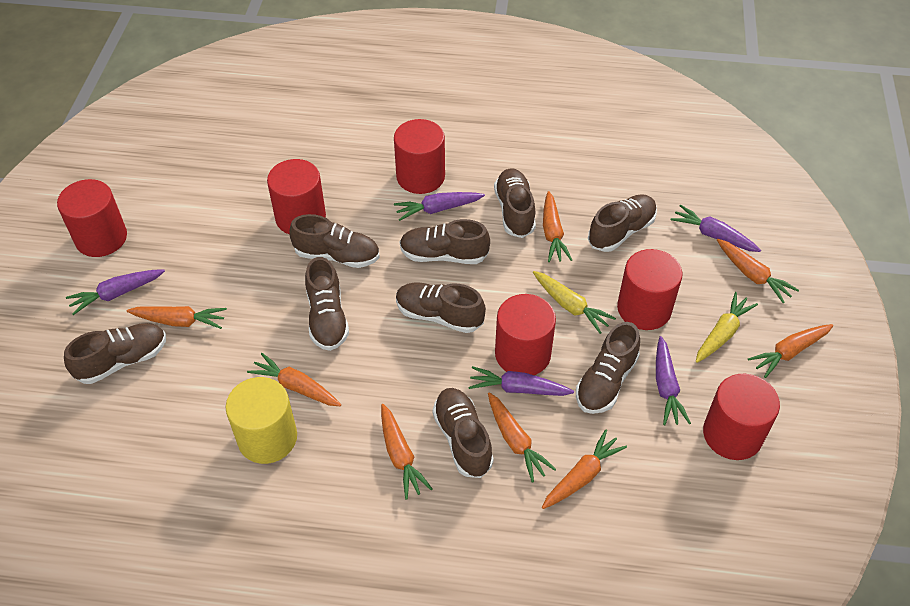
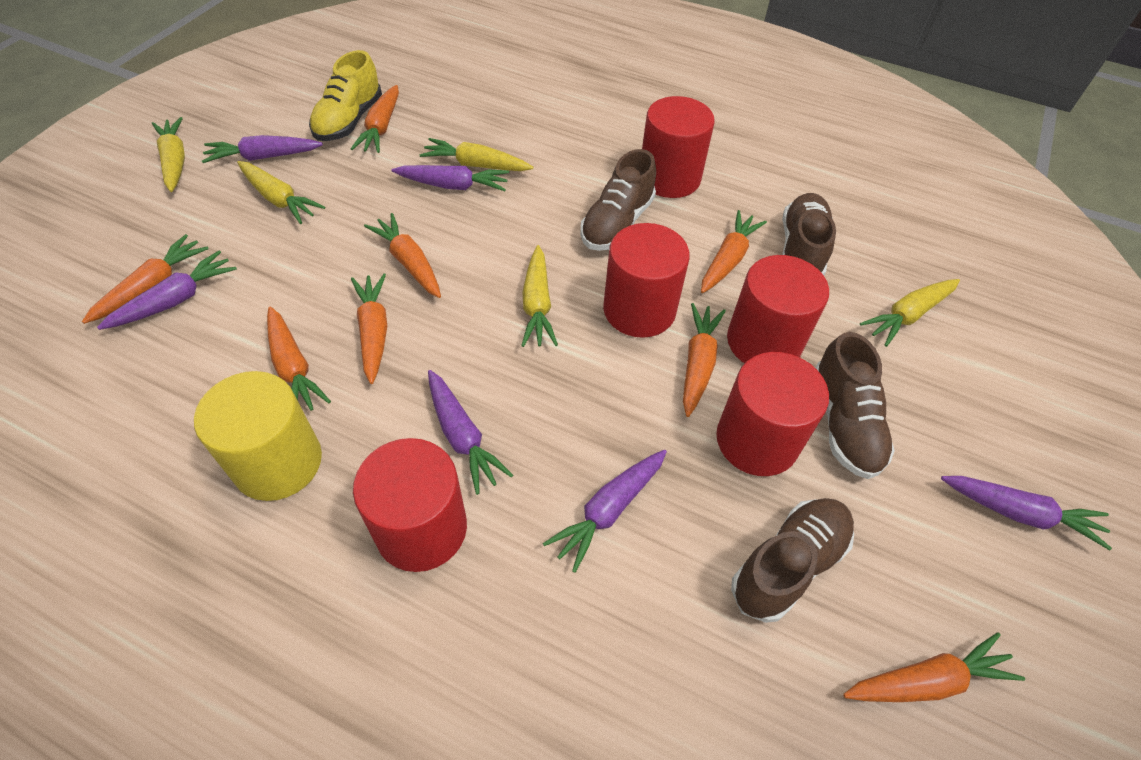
brown shoe: [64,323,166,384] [289,214,380,268] [305,257,349,351] [396,282,486,333] [400,219,490,264] [432,388,494,478] [494,168,536,238] [576,322,640,414] [588,194,657,252] = 9 -> [580,149,656,251] [731,498,854,623] [782,193,836,275] [815,332,895,479] = 4
purple carrot: [66,269,165,315] [394,192,485,221] [469,366,574,396] [656,336,691,425] [671,205,761,252] = 5 -> [97,250,237,330] [202,135,323,163] [392,165,509,191] [428,370,513,495] [543,450,667,573] [941,476,1112,550] = 6
red cylinder: [57,179,127,257] [267,159,326,234] [394,119,445,194] [495,294,556,375] [617,249,682,330] [703,374,780,460] = 6 -> [353,438,467,572] [603,223,690,338] [642,96,714,198] [716,352,829,476] [727,255,829,363] = 5
yellow carrot: [533,271,616,334] [696,292,758,363] = 2 -> [152,117,185,192] [237,161,325,224] [420,138,533,171] [521,245,558,347] [860,279,960,347] = 5
yellow shoe: none = 0 -> [309,50,382,141] = 1

